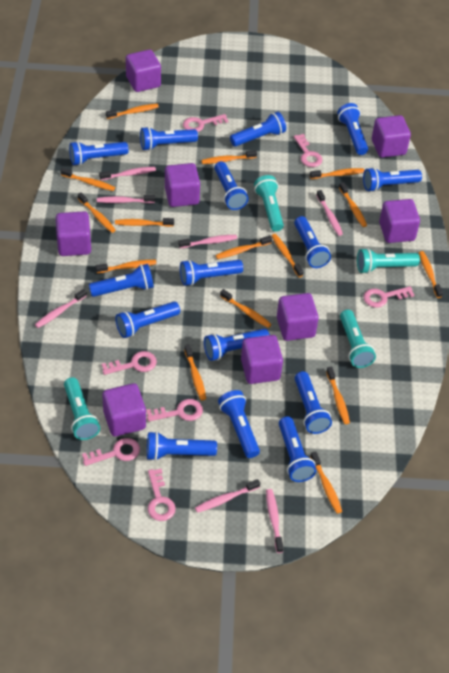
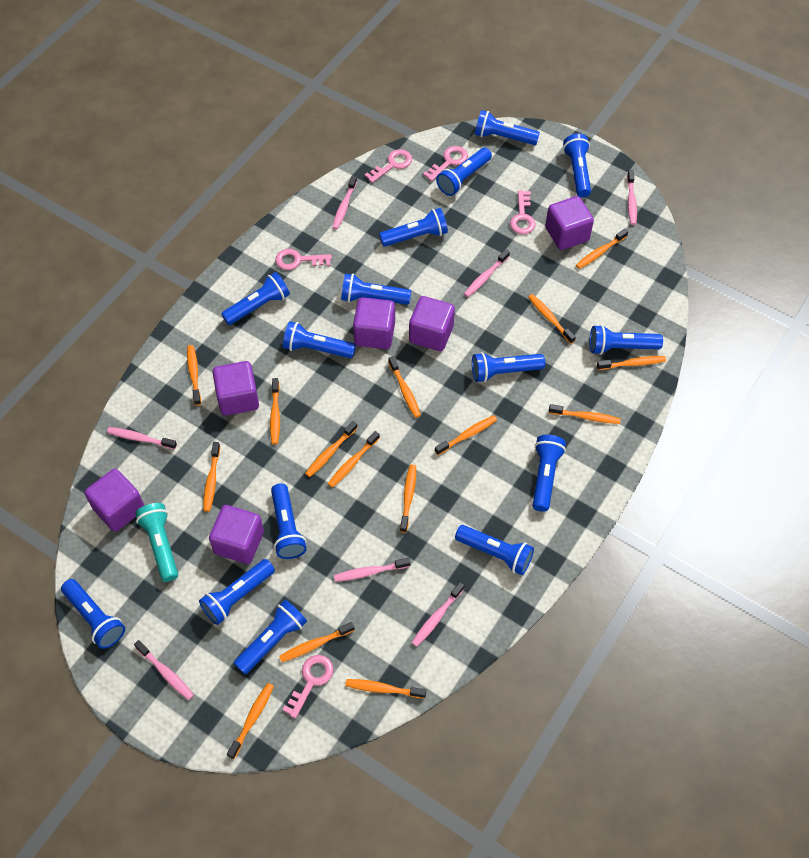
pink key: [82,438,140,466] [102,351,157,375] [146,399,203,422] [148,469,176,521] [183,114,228,132] [294,134,322,167] [363,286,414,308] = 7 -> [275,249,332,270] [282,655,334,719] [365,149,412,183] [423,146,468,181] [510,190,536,234] = 5
purple cube: [56,211,91,256] [102,383,146,436] [126,50,161,92] [165,163,200,207] [241,335,283,384] [277,293,319,341] [372,115,411,158] [379,199,420,243] = 8 -> [85,469,145,532] [209,505,264,564] [212,361,259,416] [353,297,395,349] [409,296,455,351] [545,196,594,250] = 6
turquoise flashlight: [64,377,100,440] [254,175,284,231] [340,310,376,368] [357,248,420,274] = 4 -> [135,503,178,582] = 1

